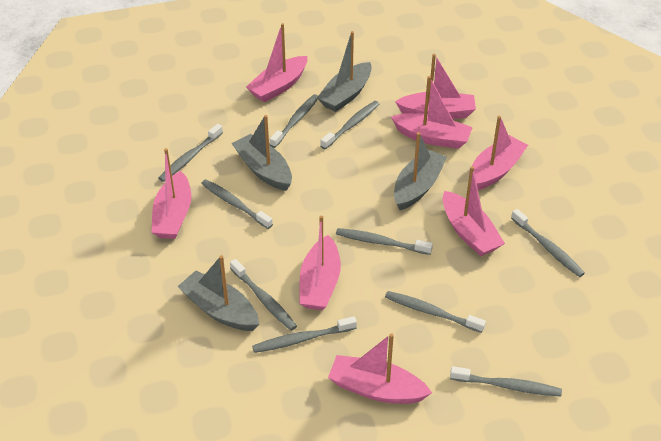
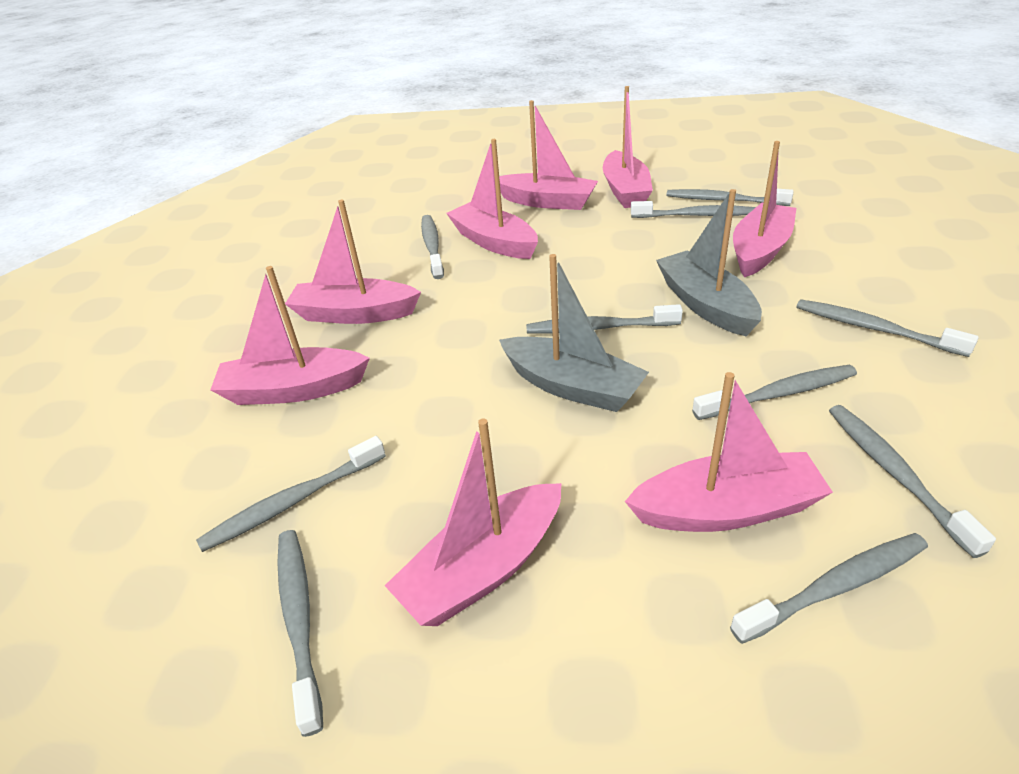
grey boat: [177,255,259,331] [232,115,292,191] [317,31,372,112] [394,132,447,210] = 4 -> [499,254,649,412] [656,189,762,336] = 2

